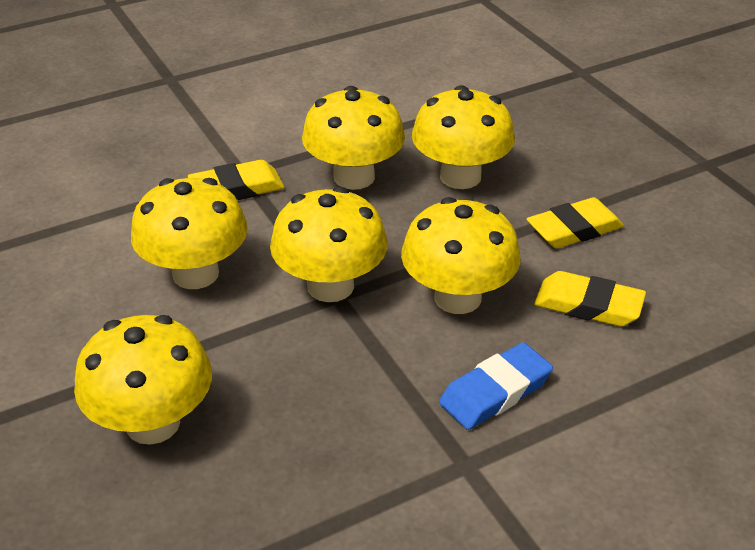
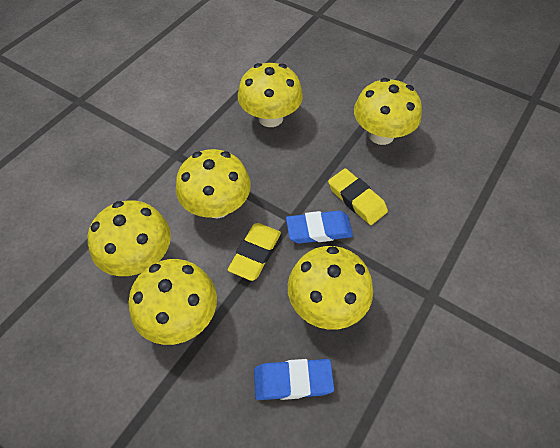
blue eraser: [439,342,553,430] = 1 -> [254,359,334,400] [286,210,353,244] = 2
yellow eraser: [188,160,285,200] [527,197,624,249] [534,271,646,327] = 3 -> [228,223,281,281] [328,168,388,225] = 2

